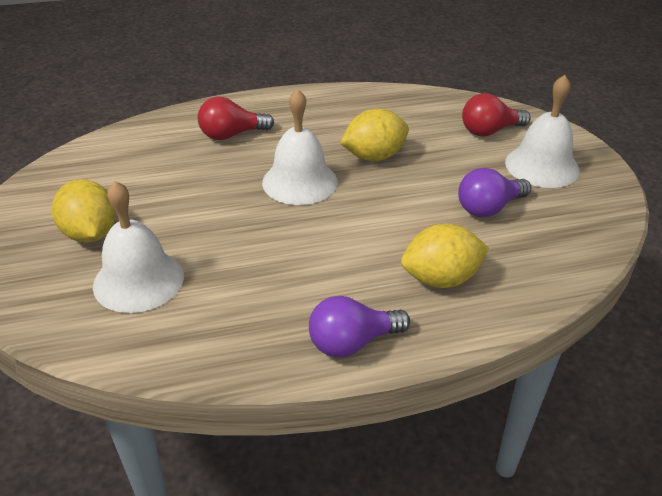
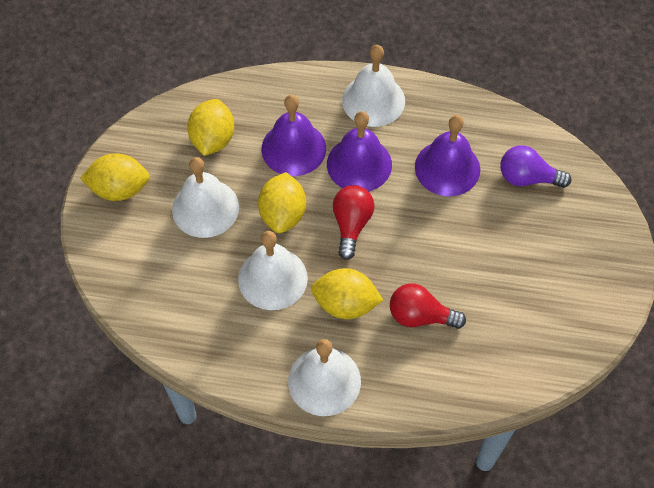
purple bell: none = 0 -> [261,95,326,176] [327,111,392,192] [415,115,480,196] = 3
purple light bulb: [309,296,410,357] [458,168,531,217] = 2 -> [501,146,571,188] = 1
white bell: [93,181,184,313] [262,89,338,205] [505,75,580,188] = 3 -> [172,157,239,238] [238,231,308,310] [288,339,361,416] [342,45,405,127] = 4
yellow lemon: [52,179,116,243] [340,109,409,161] [401,224,489,288] = 3 -> [80,153,150,201] [187,99,234,156] [258,172,306,233] [311,268,383,319] = 4

